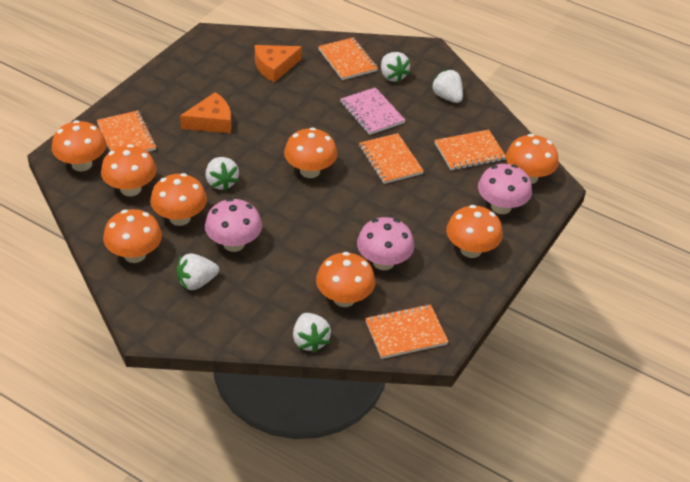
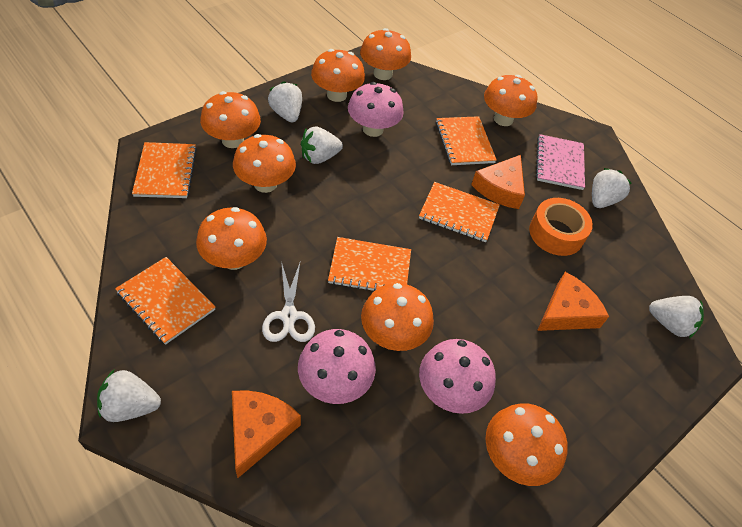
orange cheese: [180,92,231,133] [255,45,302,83] = 2 -> [232,390,301,478] [471,155,525,209] [537,272,609,331] = 3
orange tape: none = 0 -> [529,198,593,256] = 1
white scissors: none = 0 -> [262,260,315,342] = 1

